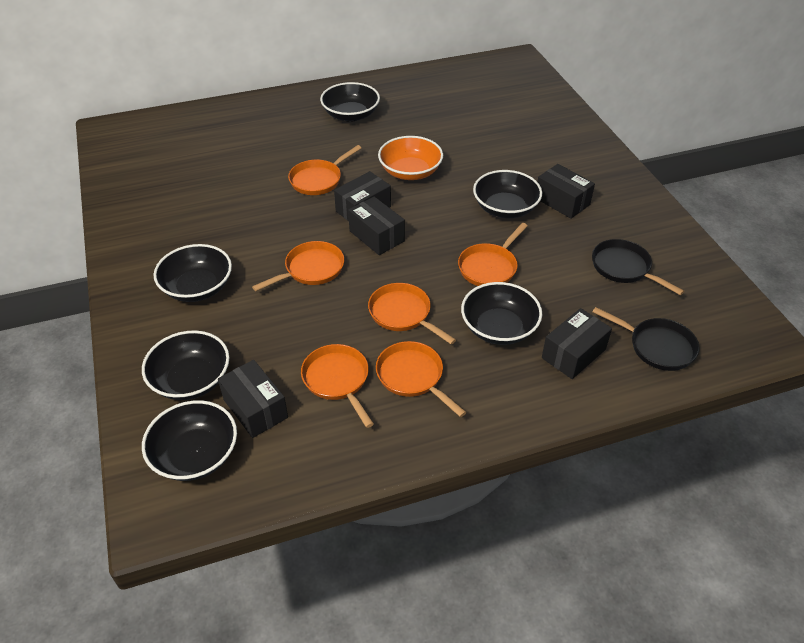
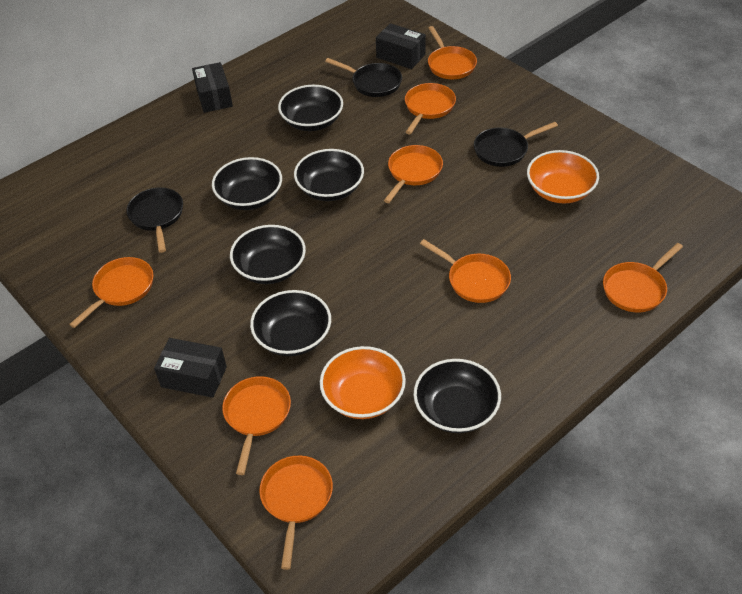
black box: [218,360,288,438] [334,171,391,221] [348,197,405,255] [537,164,595,219] [542,308,612,379] = 5 -> [154,338,227,398] [192,62,233,113] [376,23,426,69] = 3
black pan: [592,239,684,295] [593,307,700,371] = 2 -> [126,187,183,253] [325,58,402,97] [474,122,558,167] = 3
orange bowl: [378,136,443,180] = 1 -> [320,346,406,419] [527,150,599,203] = 2
orange pan: [252,241,344,291] [288,145,361,195] [301,344,374,428] [368,283,456,345] [376,341,466,417] [458,223,528,286] = 6 -> [69,257,153,328] [222,376,291,475] [259,456,333,570] [384,145,443,203] [405,83,456,135] [420,239,511,303] [428,26,477,79] [603,243,683,312] = 8

